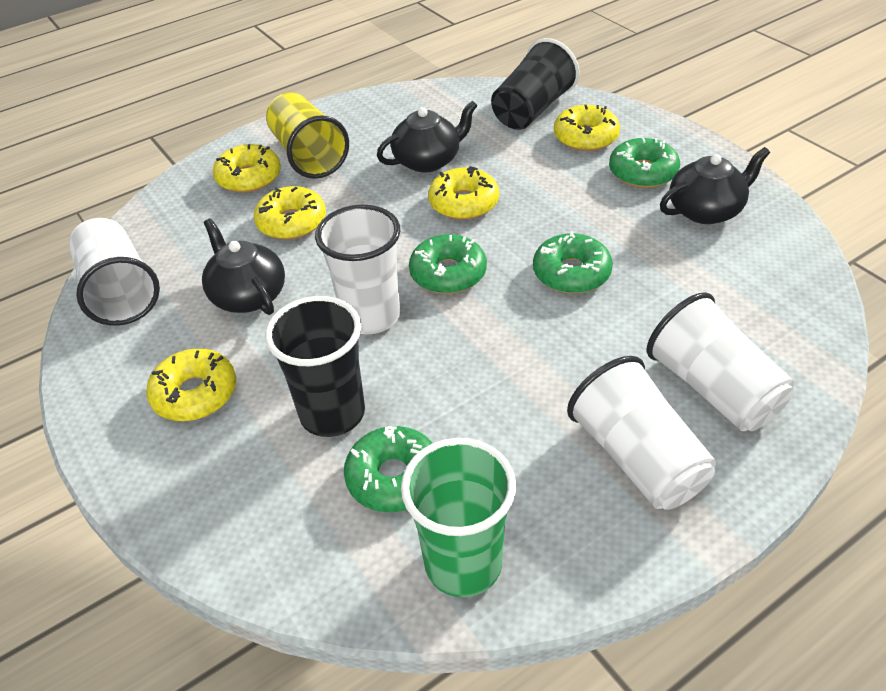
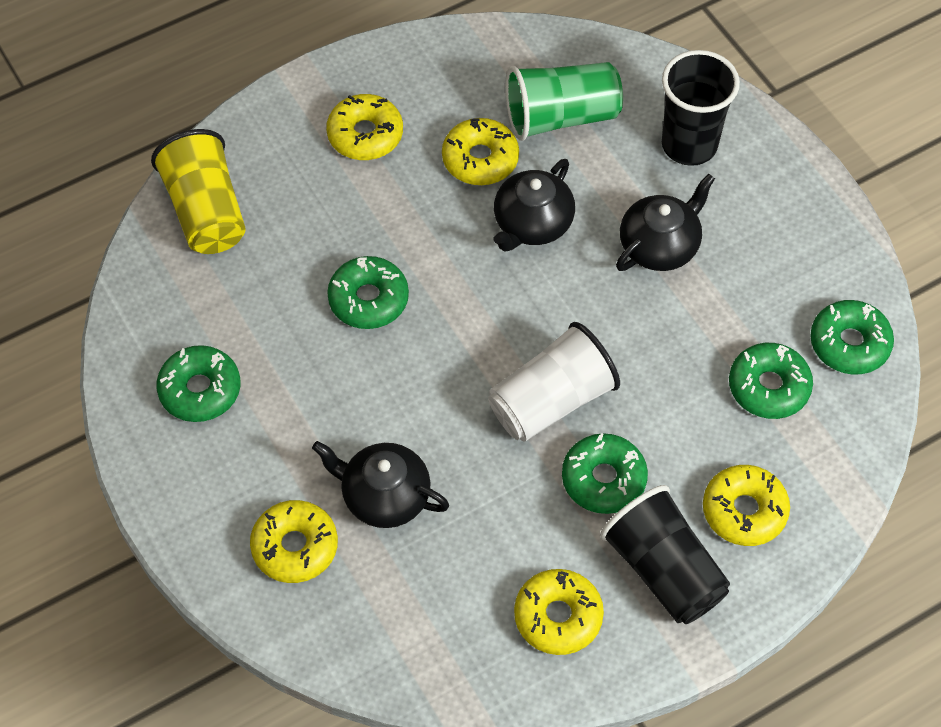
green donut: [344,426,432,512] [409,234,487,294] [533,231,613,294] [609,138,680,188] = 4 -> [157,345,240,422] [327,256,409,329] [562,433,648,514] [729,343,813,419] [810,300,894,375] = 5
white cup: [69,218,160,326] [315,205,400,334] [567,356,716,510] [647,292,794,431] = 4 -> [488,322,620,442] = 1

